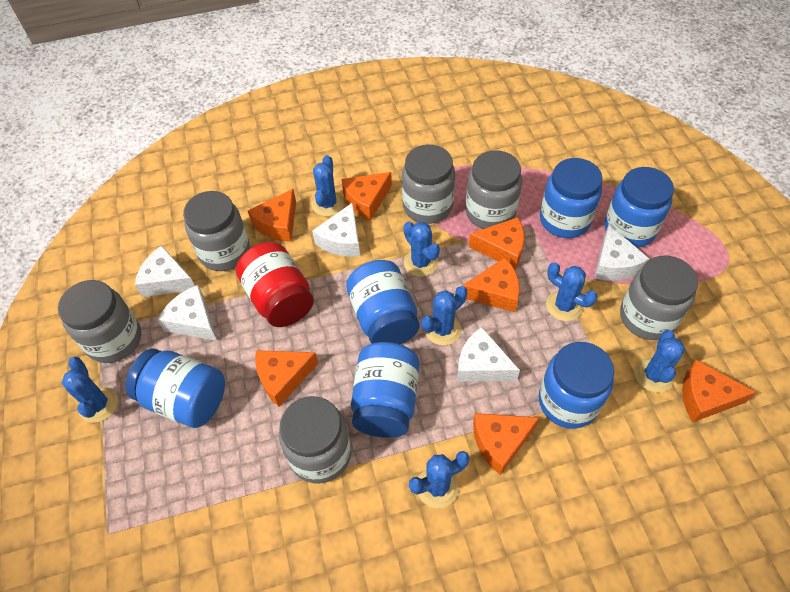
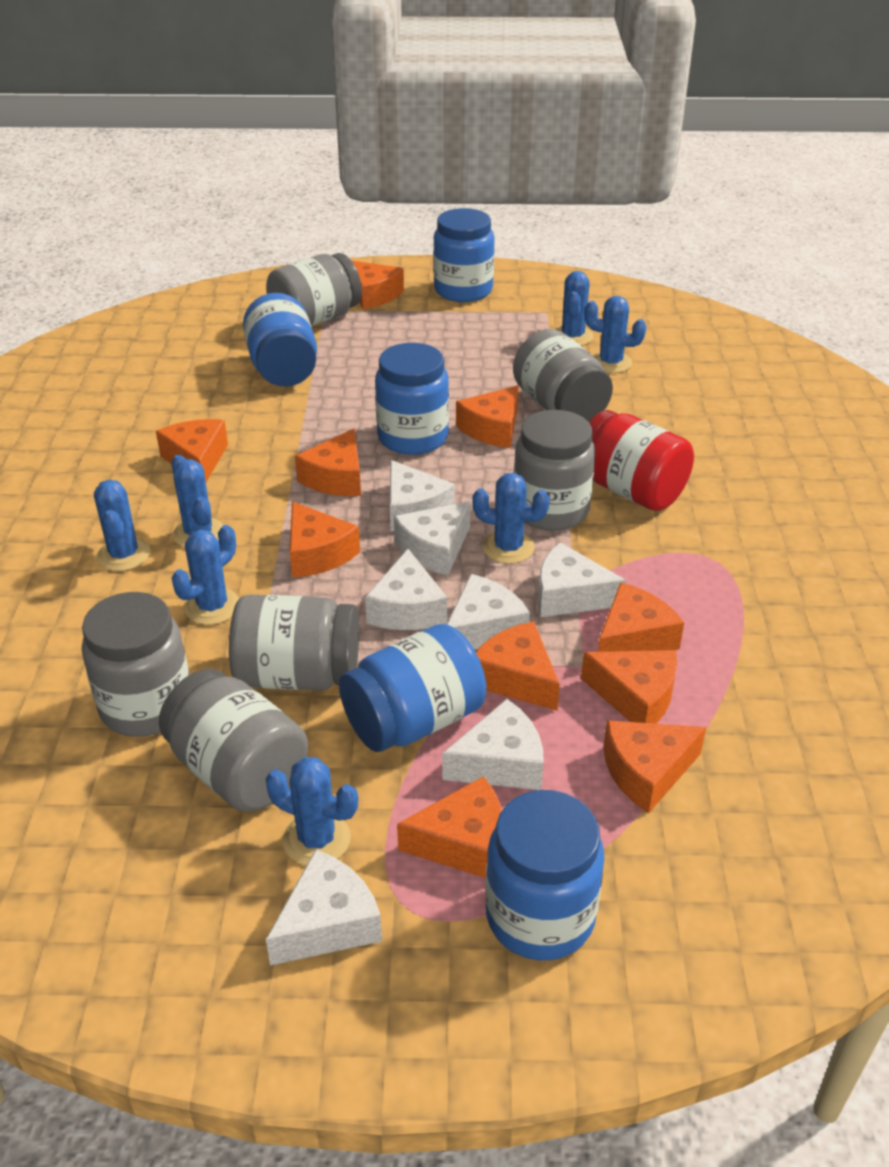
blue jar: [126,349,225,428] [346,260,419,345] [351,342,419,438] [539,342,614,429] [540,158,603,238] [604,167,674,248] = 6 -> [243,293,317,386] [339,624,486,752] [375,343,449,455] [433,208,494,302] [485,790,605,960] = 5
orange cheese: [248,189,296,242] [255,350,318,407] [341,172,392,221] [462,258,520,312] [469,217,524,270] [473,413,539,475] [682,360,756,423] = 7 -> [156,419,228,482] [290,501,360,578] [295,428,361,496] [352,261,404,309] [397,776,502,878] [456,385,519,448] [476,621,560,711] [581,650,677,724] [598,582,684,652] [603,720,706,813] = 10
white cheese: [135,245,195,297] [157,285,217,341] [312,202,360,257] [457,327,520,382] [594,224,649,281] = 5 -> [266,849,382,966] [365,549,447,630] [390,460,455,531] [394,501,471,575] [442,699,544,790] [447,574,530,650] [538,542,626,617] = 7

